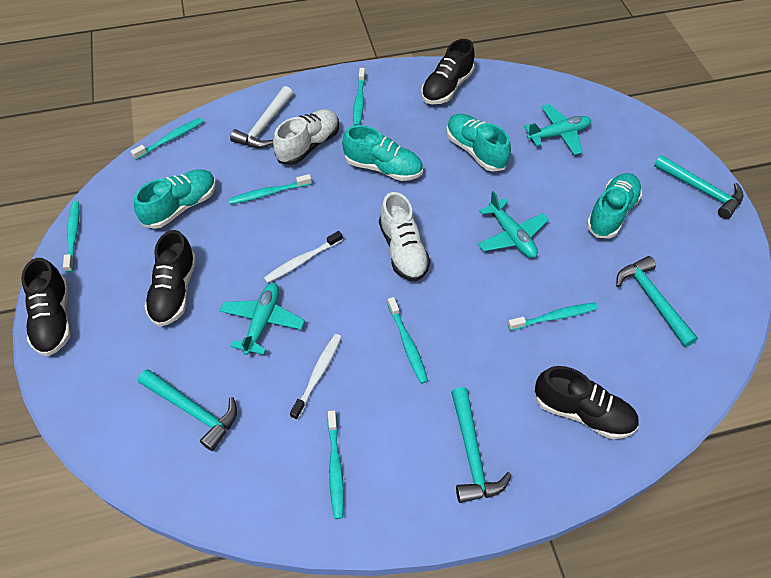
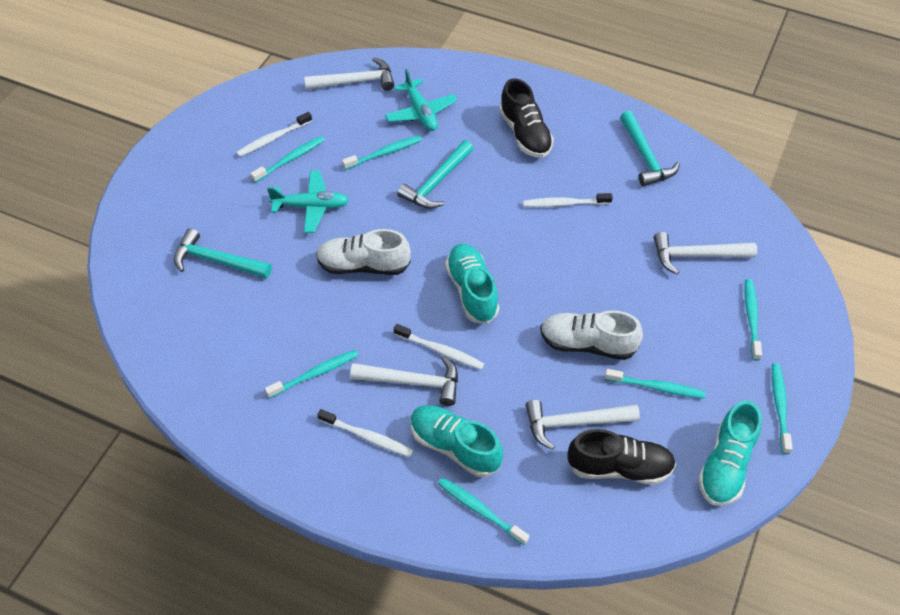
black shoe: [21,258,71,356] [145,230,196,327] [421,39,475,104] [534,366,639,439] = 4 -> [499,78,554,158] [567,429,676,485] = 2
turquoise hammer: [138,369,237,451] [451,387,512,503] [616,256,698,347] [654,155,743,219] = 4 -> [174,228,272,278] [397,140,473,209] [620,111,680,186] = 3
turquoise plane: [220,283,305,355] [478,191,549,258] [524,104,591,155] = 3 -> [267,171,349,233] [385,69,457,131] = 2
turquoise shoe: [134,169,216,229] [342,125,423,181] [446,114,511,172] [586,173,642,239] = 4 -> [411,405,503,477] [445,244,499,324] [698,400,762,506] = 3
white hammer: [230,86,293,148] = 1 -> [304,58,394,91] [350,356,458,406] [525,400,640,450] [654,232,757,274] = 4
white toothbrush: [264,231,343,283] [290,334,341,420] = 2 -> [236,112,312,157] [317,409,414,457] [394,324,484,370] [523,193,613,207] = 4

